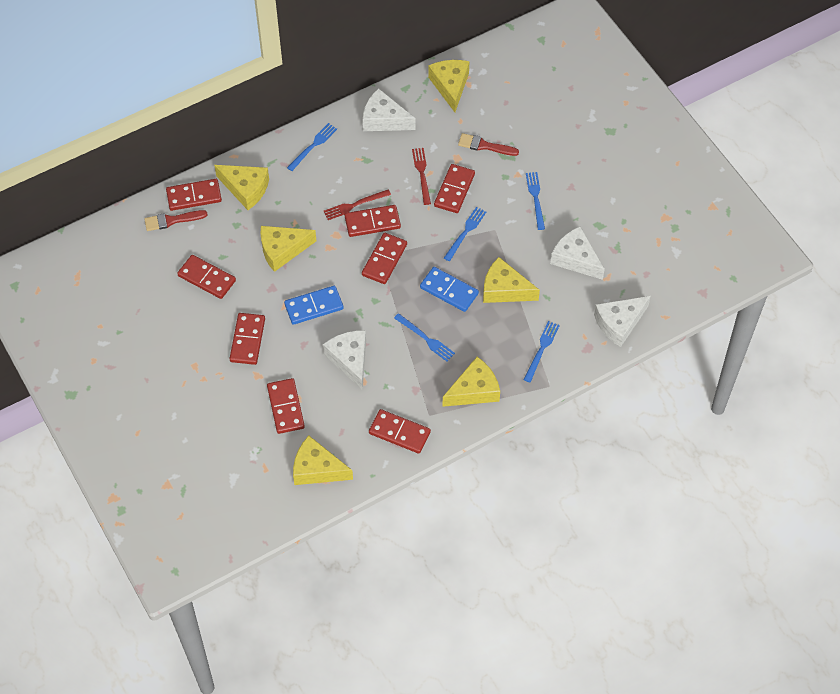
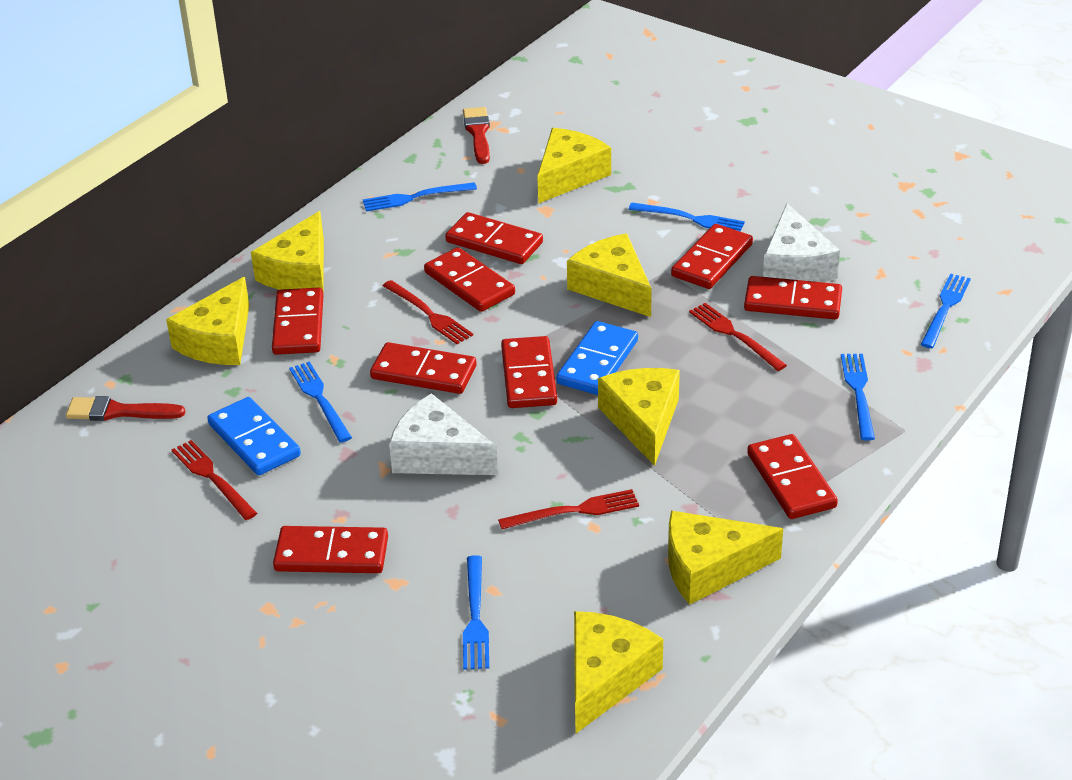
blue fork: [287,123,337,171] [394,313,455,361] [444,207,486,261] [524,321,560,383] [526,172,545,230] = 5 -> [289,361,352,443] [363,182,477,212] [463,555,489,670] [629,203,745,231] [841,354,875,441] [920,274,971,348] = 6
red domino: [166,179,222,211] [177,255,236,299] [229,313,265,365] [267,378,305,434] [345,205,401,237] [362,233,407,284] [369,409,431,454] [434,164,475,213] = 8 -> [272,288,323,355] [273,526,388,573] [370,342,476,394] [424,247,515,312] [445,212,543,264] [501,336,557,408] [671,224,753,289] [744,276,842,319] [747,434,838,519] = 9
red fork: [324,189,391,220] [412,148,431,205] = 2 -> [171,440,257,520] [383,280,473,344] [498,489,639,529] [689,303,787,371] = 4
white cheese: [323,330,366,390] [363,88,416,131] [550,226,605,280] [594,296,651,347] = 4 -> [389,393,498,475] [763,204,840,283] = 2
yellow cheese: [214,165,269,210] [260,226,316,272] [293,436,353,485] [428,60,470,112] [442,357,500,407] [483,257,540,303] = 6 -> [166,277,249,365] [251,211,324,290] [537,128,611,204] [567,234,652,317] [574,611,663,733] [598,368,680,466] [668,511,783,605] = 7

